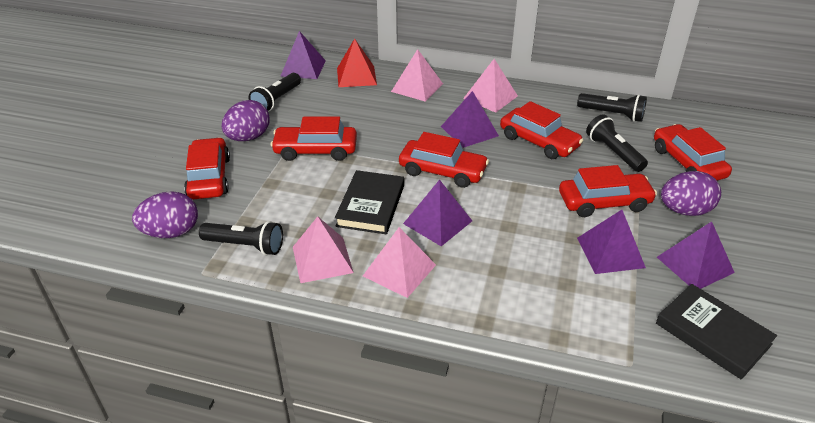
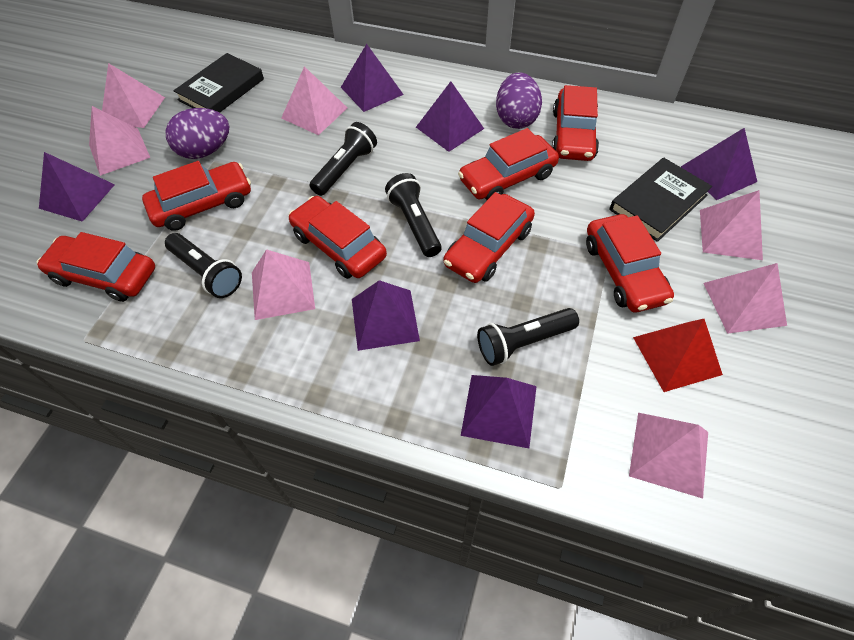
pink pyramid: [293,216,354,283] [363,227,436,298] [391,49,443,102] [463,59,518,113] = 4 -> [89,106,150,176] [102,63,165,128] [252,249,315,320] [281,66,347,135] [629,413,708,499] [700,190,763,260] [703,263,787,334] = 7
purple egg: [132,191,198,238] [222,100,270,141] [661,171,721,216] = 3 -> [166,108,229,159] [496,72,542,129] = 2
purple pyramid: [280,31,326,79] [403,179,472,246] [441,91,499,148] [577,210,646,274] [657,221,735,289] = 5 -> [39,152,115,222] [341,44,404,112] [352,280,420,351] [416,81,484,152] [461,375,537,448] [681,128,757,200] = 6
red car: [184,137,230,199] [271,117,357,161] [399,132,489,188] [500,101,583,159] [559,165,657,217] [654,124,732,180] = 6 -> [37,232,155,302] [142,161,251,231] [289,196,387,279] [444,192,535,283] [458,128,559,200] [552,85,599,161] [586,214,674,312] = 7

